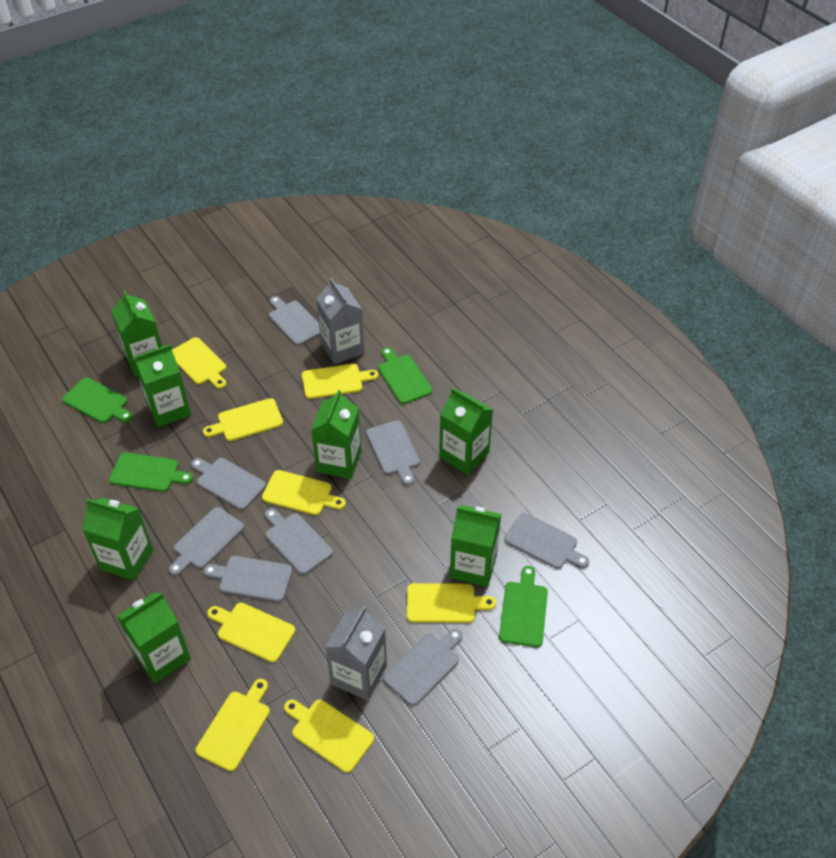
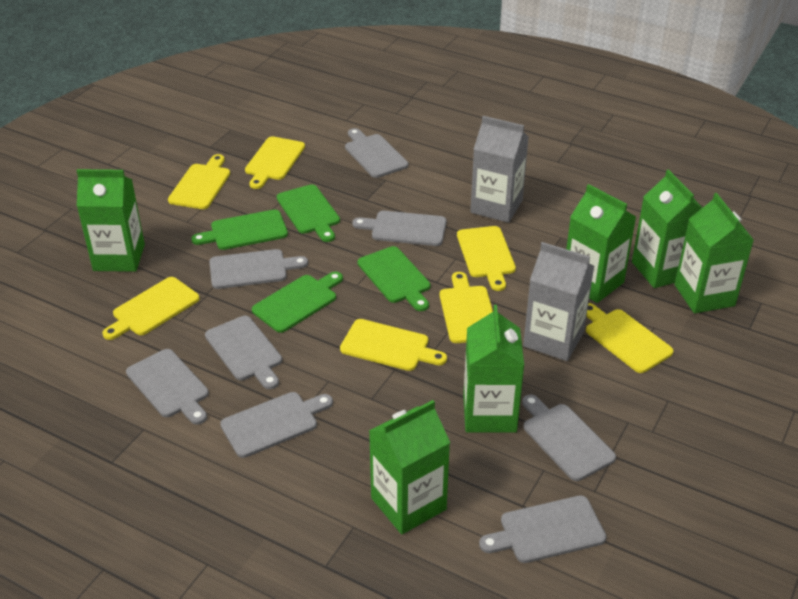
green carton: [82,498,153,581] [111,290,162,377] [117,592,191,683] [133,344,191,427] [311,390,361,479] [439,388,493,475] [450,505,501,587] = 7 -> [77,169,145,272] [369,400,450,534] [463,305,524,433] [566,184,636,303] [632,169,703,288] [675,193,754,313] = 6
yellow cutting board: [172,337,226,389] [196,679,270,771] [203,398,283,441] [207,603,295,663] [262,470,346,515] [284,699,374,773] [302,364,378,399] [407,583,496,623] = 8 -> [102,277,200,340] [168,154,230,209] [245,136,305,189] [340,319,447,371] [440,272,493,343] [457,226,516,291] [586,303,674,373] = 7

